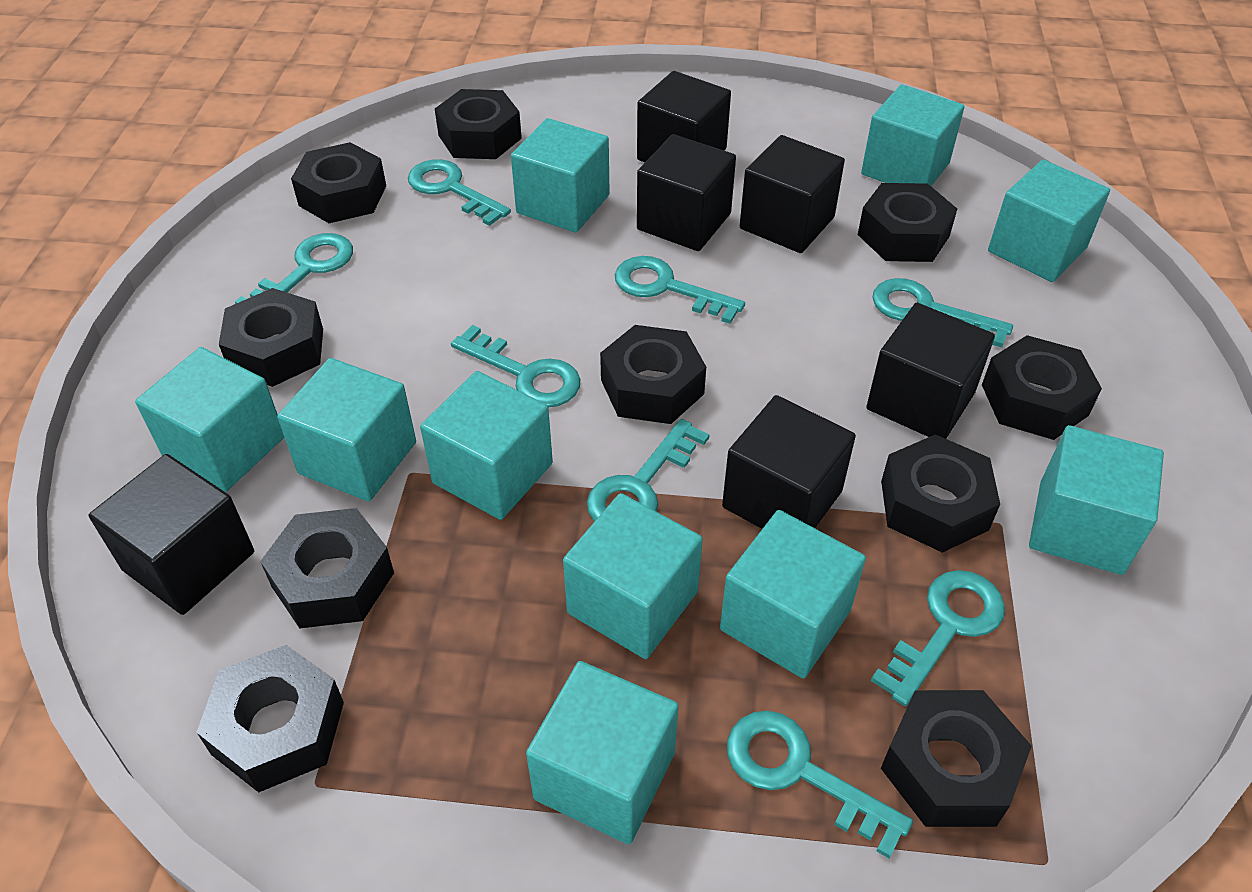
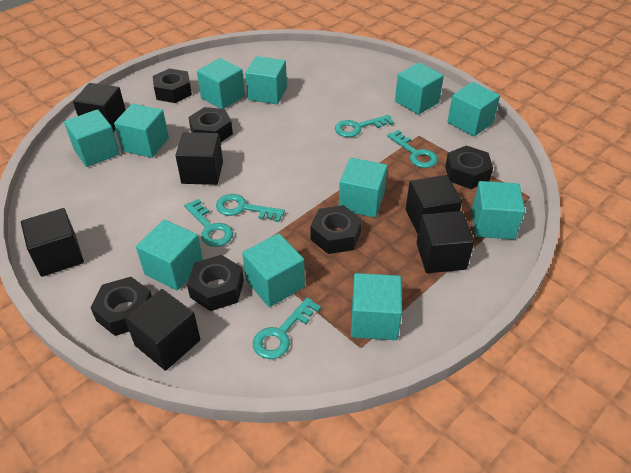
black nut: [196,645,344,793] [219,288,323,387] [260,508,394,628] [291,142,386,223] [435,89,522,159] [600,325,706,424] [858,183,957,262] [881,434,1000,553] [881,690,1032,827] [982,335,1102,440] = 10 -> [91,277,152,336] [153,68,192,103] [187,255,244,311] [188,107,233,143] [310,205,362,254] [445,146,493,189] = 6
turquoise cube: [135,347,284,492] [277,358,416,501] [420,371,553,520] [511,118,609,232] [526,661,679,844] [563,493,703,659] [720,510,866,679] [861,84,965,186] [988,160,1110,282] [1029,425,1164,575] = 10 -> [64,109,120,167] [114,104,169,158] [136,220,203,290] [197,58,245,109] [242,233,305,307] [246,56,287,104] [339,158,388,218] [351,273,402,340] [395,63,444,115] [447,82,500,137] [472,181,525,239] = 11
turquoise key: [235,233,353,304] [408,159,511,226] [451,325,580,407] [587,419,710,522] [615,256,745,324] [727,711,913,859] [871,570,1005,706] [872,278,1013,348] = 8 -> [184,199,233,247] [216,194,285,222] [253,297,321,359] [335,115,394,137] [387,130,438,168] = 5

